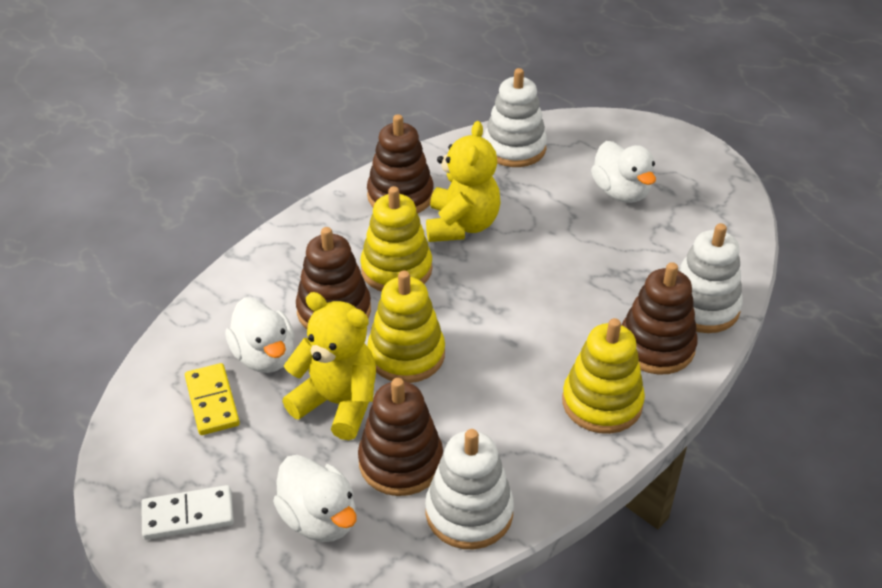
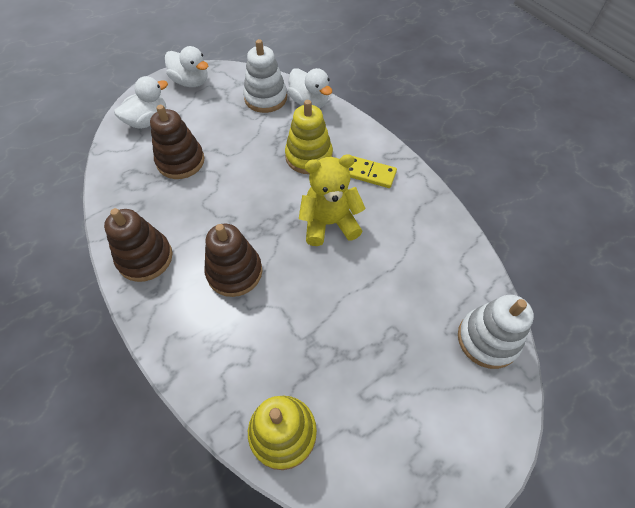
brown stacking toy: [296,227,371,329] [358,378,443,496] [367,114,434,213] [622,262,698,375] = 4 -> [104,208,173,282] [150,105,205,179] [204,224,262,297] = 3
white domino: [141,485,234,540] = 1 -> none = 0
white stacking toy: [425,429,514,549] [483,68,547,167] [678,223,743,333] = 3 -> [243,39,287,113] [458,295,534,369] = 2
yellow stacking toy: [361,186,432,292] [367,271,445,383] [562,318,645,434] = 3 -> [248,396,317,470] [285,100,333,174] = 2
yellow teddy bear: [282,292,376,440] [426,121,501,242] = 2 -> [299,154,366,246] = 1

